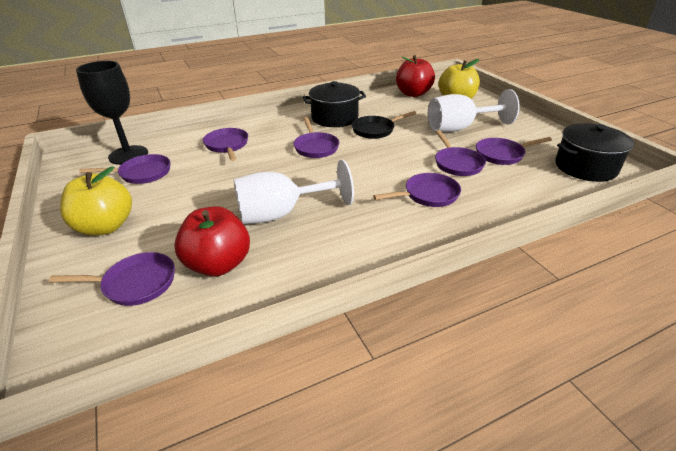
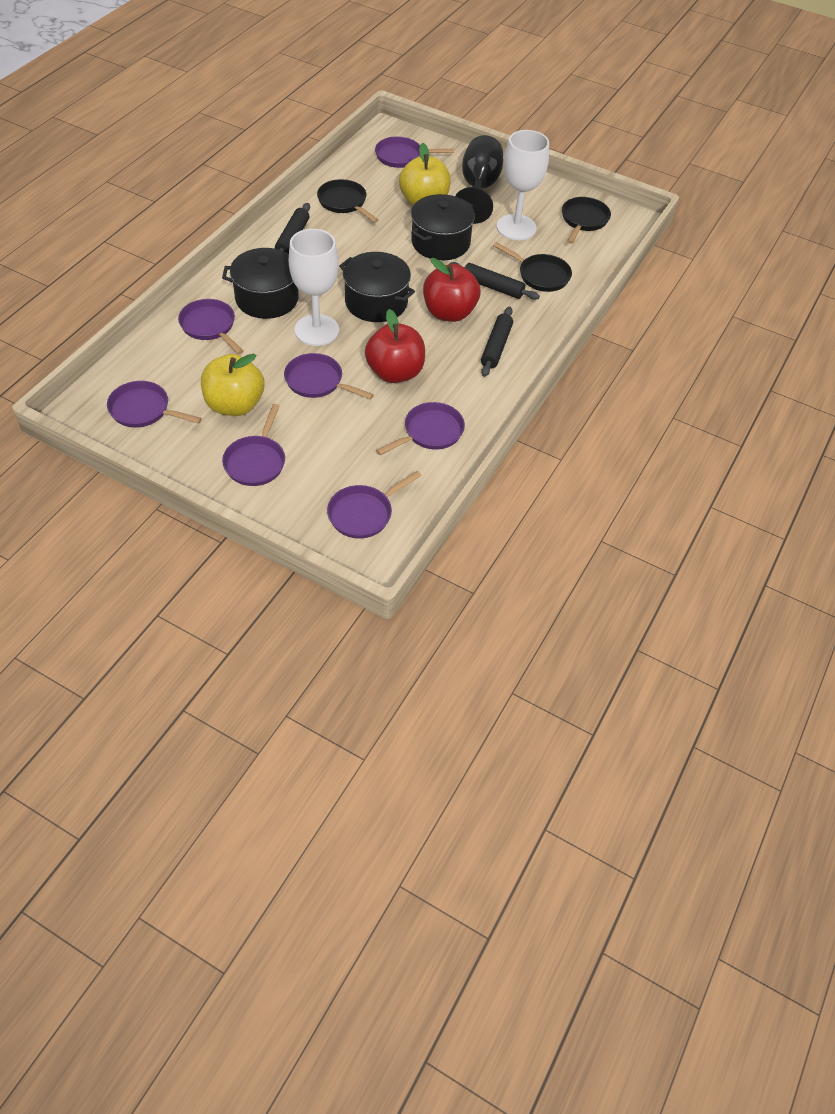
black pan: [352,111,417,139] = 1 -> [317,179,379,223] [493,242,572,292] [562,197,611,244] = 3
black pot: [303,81,366,127] [555,123,634,182] = 2 -> [222,248,299,319] [339,252,415,322] [411,194,475,260] = 3
black rolling pin: none = 0 -> [275,203,310,254] [450,262,540,300] [481,307,513,377] = 3

